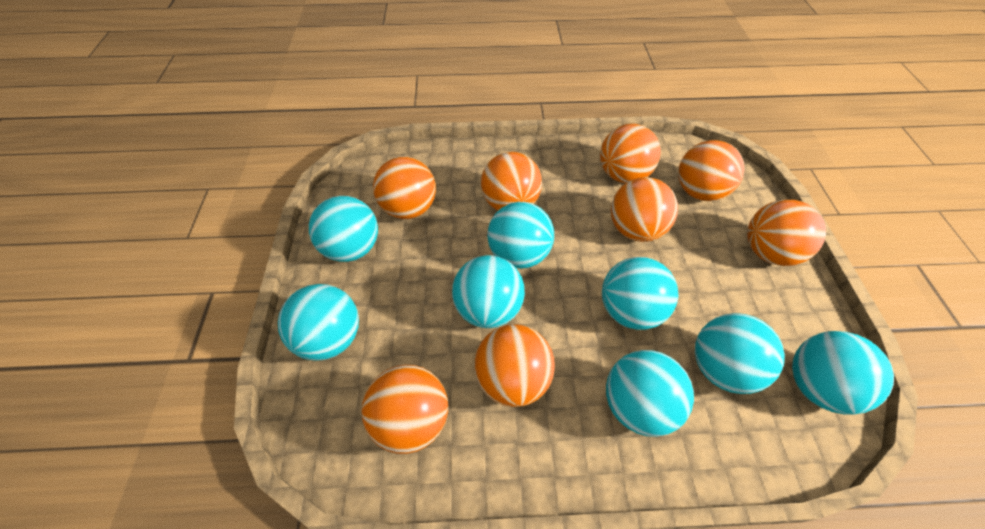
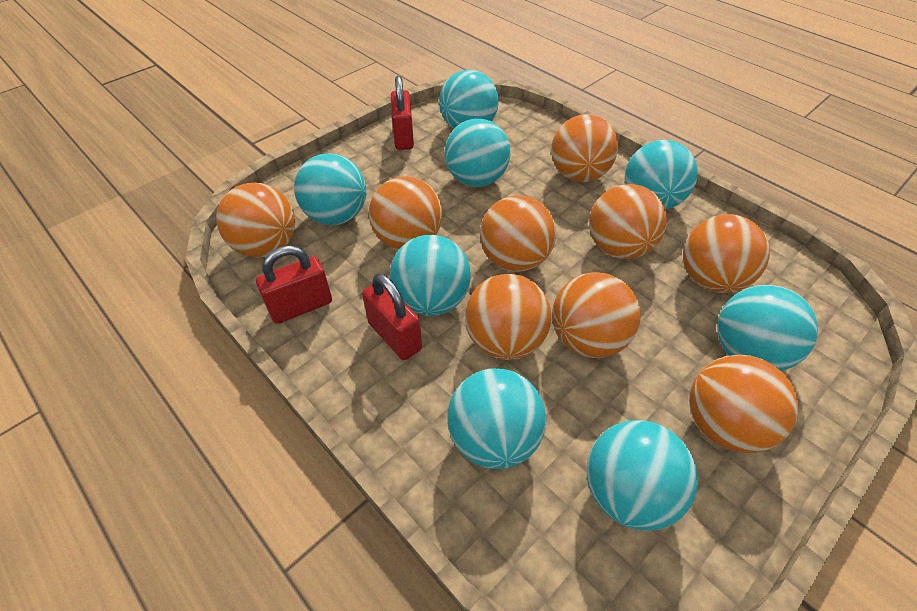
orange ball: [362,365,448,454] [373,157,436,219] [474,325,555,407] [481,152,542,210] [600,124,661,183] [611,177,678,242] [678,140,745,201] [747,199,826,266] = 8 -> [216,183,295,258] [369,176,443,250] [465,274,551,360] [480,195,556,272] [551,114,618,182] [552,272,641,358] [589,184,667,259] [683,214,770,293] [689,355,799,453] = 9
red padlock: none = 0 -> [256,246,332,324] [362,273,422,360] [391,76,414,150] = 3

